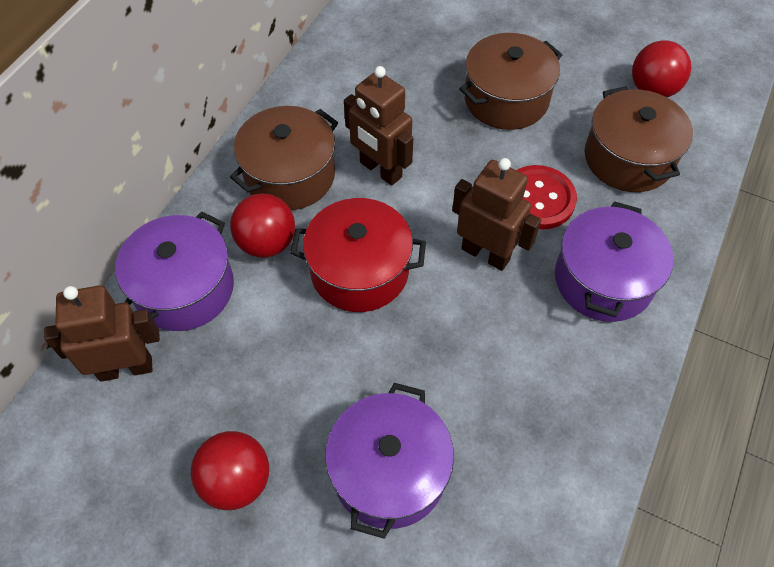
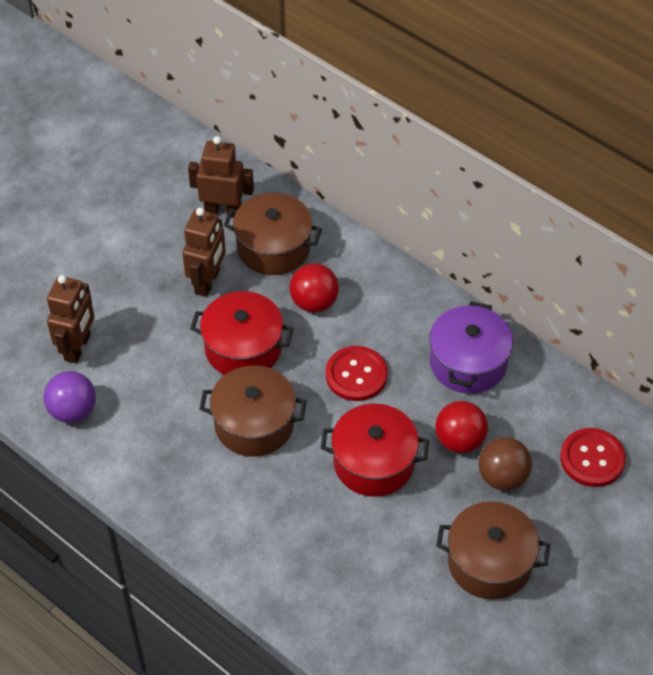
brown ball: none = 0 -> [478,437,532,491] = 1
purple ball: none = 0 -> [43,371,96,423] = 1
purple pot: [115,211,234,331] [325,383,454,539] [555,201,674,322] = 3 -> [429,301,513,394] = 1
red ball: [191,431,269,510] [230,194,295,258] [632,40,691,97] = 3 -> [289,263,339,313] [435,401,488,453] = 2
red button: [516,165,577,230] = 1 -> [326,346,388,401] [560,428,626,487] = 2
red pot: [290,198,426,312] = 1 -> [190,291,294,375] [321,404,429,497] = 2

